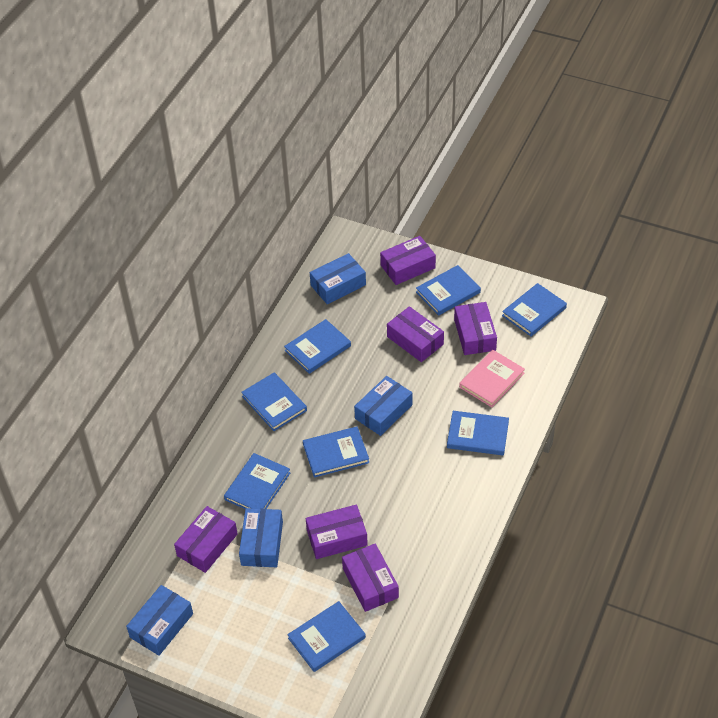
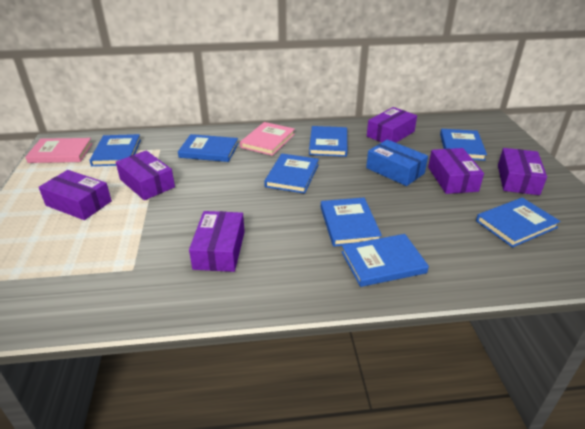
blue box: [126,585,193,656] [239,508,283,567] [310,253,366,304] [354,376,412,436] = 4 -> [366,139,428,186] = 1
pink book: [459,350,525,407] = 1 -> [25,138,92,163] [240,122,295,156] = 2

